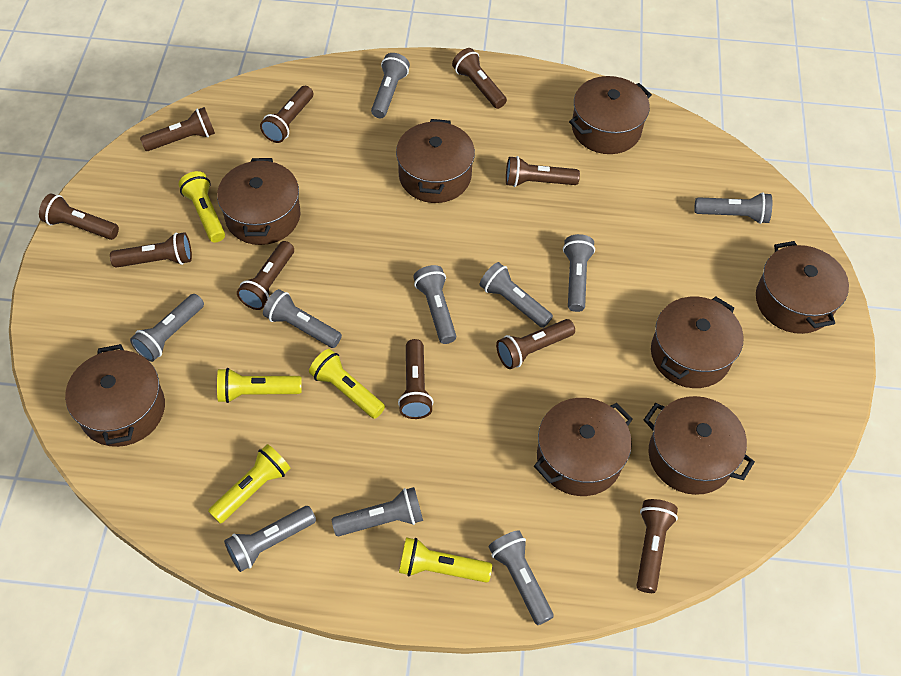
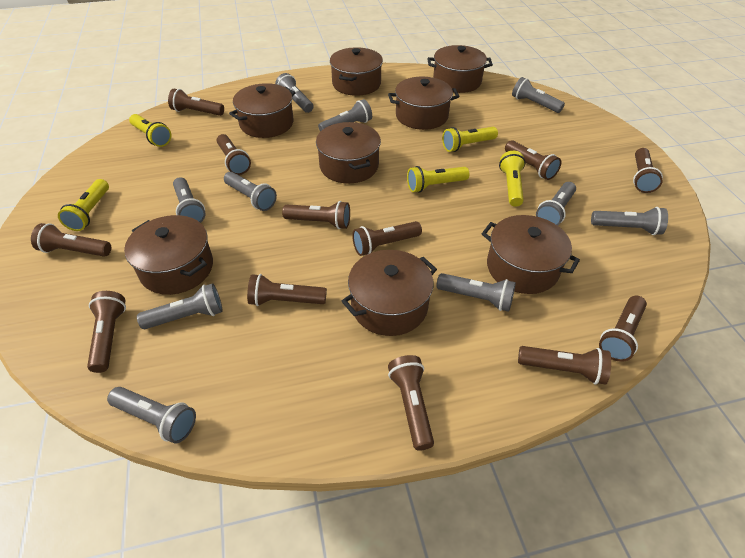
brown flashlight: [39,193,119,240] [110,232,192,268] [140,107,215,151] [237,241,294,310] [260,86,313,143] [398,339,433,419] [452,48,507,109] [496,319,575,369] [506,156,580,187] [636,499,678,593] = 10 -> [31,223,111,257] [87,291,126,373] [168,89,224,116] [216,134,251,175] [247,274,327,306] [282,201,350,229] [352,221,422,256] [388,355,434,451] [505,140,561,180] [518,346,611,385] [599,296,647,362] [633,148,663,193] = 12

